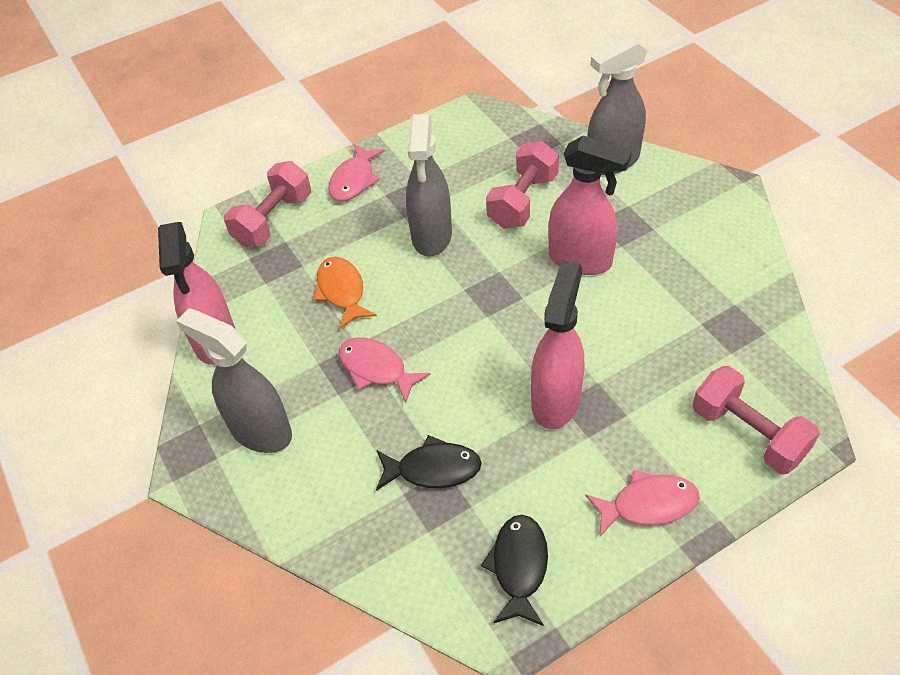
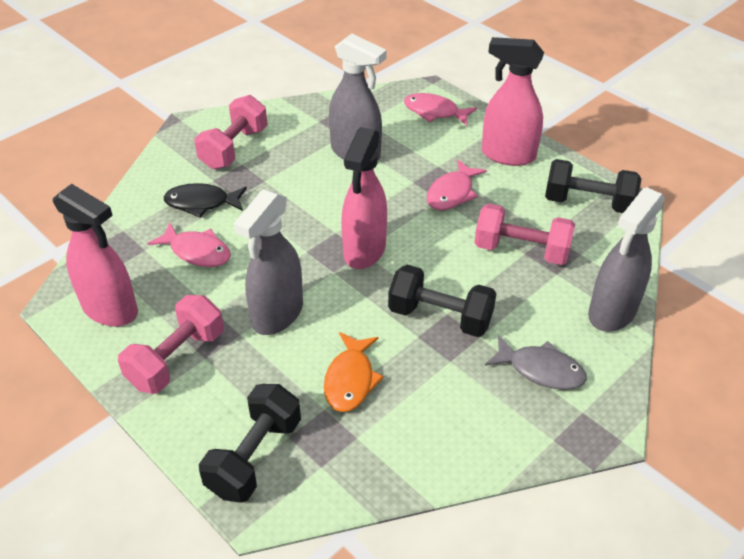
black dumbbell: none = 0 -> [199,384,301,503] [388,265,497,337] [545,159,641,213] = 3
black fish: [376,435,482,491] [481,515,548,626] = 2 -> [164,183,247,217] = 1
grey fish: none = 0 -> [485,335,587,390] = 1

